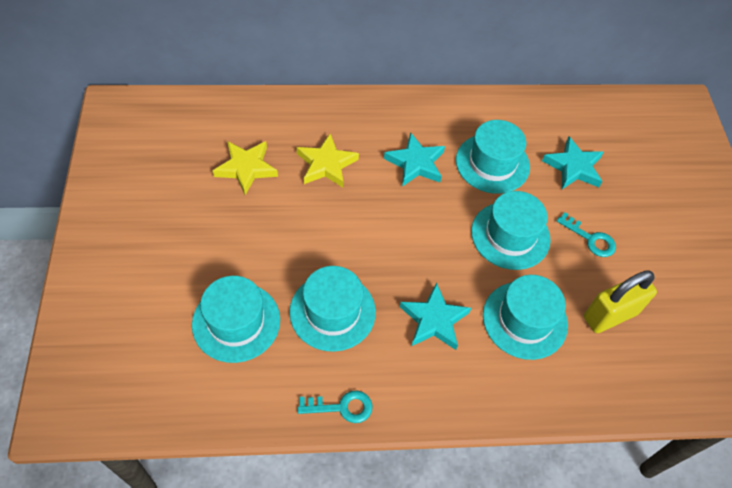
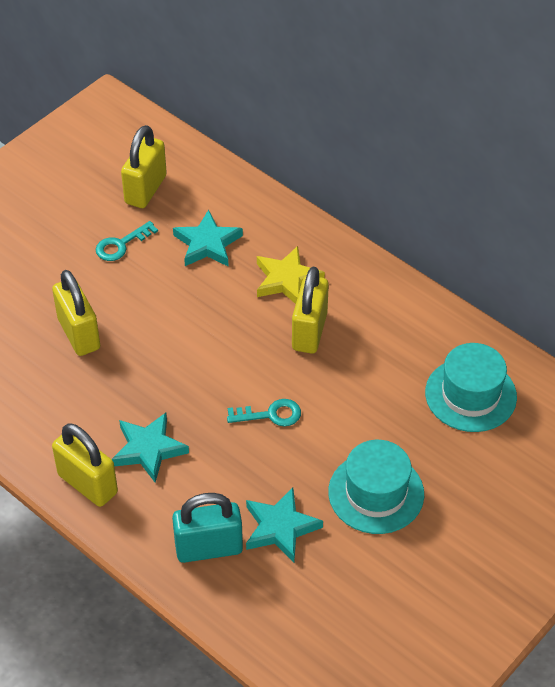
turquoise hat: [192,276,280,363] [289,266,376,352] [456,120,530,194] [471,191,551,270] [483,275,568,360] = 5 -> [328,440,424,534] [425,343,517,432] = 2
turquoise padlock: none = 0 -> [172,493,243,563] = 1
yellow padlock: [584,270,657,333] = 1 -> [52,270,100,356] [52,423,118,507] [121,125,167,208] [292,267,329,354] = 4
yellow star: [213,141,278,195] [297,134,359,188] = 2 -> [257,246,325,304] = 1

